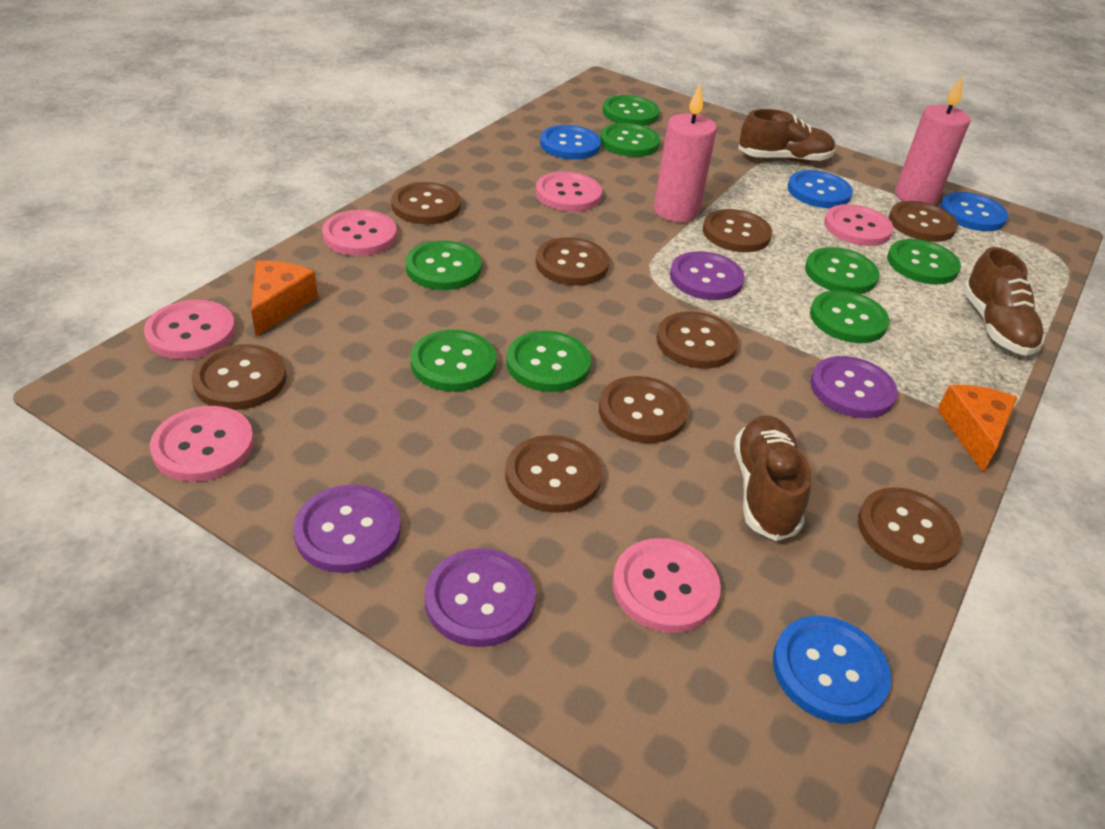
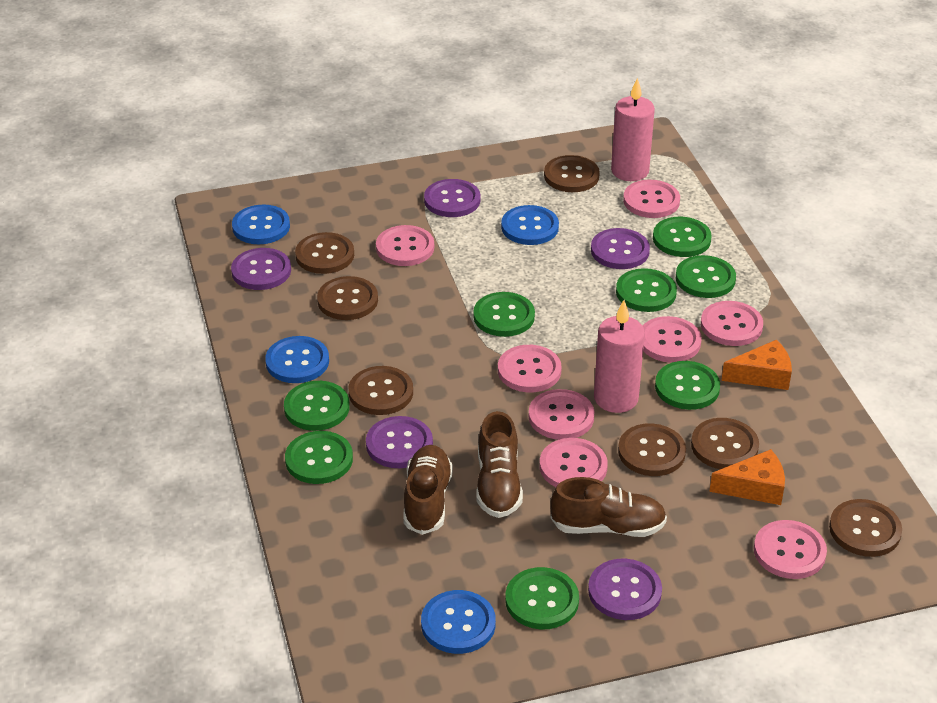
brown button: [191,344,287,410] [391,182,461,224] [505,435,602,513] [536,237,609,285] [599,376,688,443] [656,311,738,369] [703,209,772,252] [858,487,962,571] [889,201,958,242] = 9 -> [295,232,354,274] [317,276,378,320] [349,366,413,415] [544,155,600,192] [618,423,686,476] [691,418,759,469] [829,499,902,557] = 7
pink button: [144,300,235,359] [150,406,254,482] [322,210,397,256] [536,172,602,212] [612,538,721,633] [824,204,893,246] = 6 -> [376,225,434,266] [498,345,562,392] [529,389,595,440] [540,438,608,487] [623,180,680,218] [643,316,702,363] [701,301,763,346] [754,520,827,579] = 8
purple button: [293,485,401,573] [425,548,536,647] [670,251,745,300] [810,356,898,418] = 4 -> [231,248,291,290] [366,416,433,468] [424,179,480,217] [588,559,662,620] [591,228,650,269] = 5

